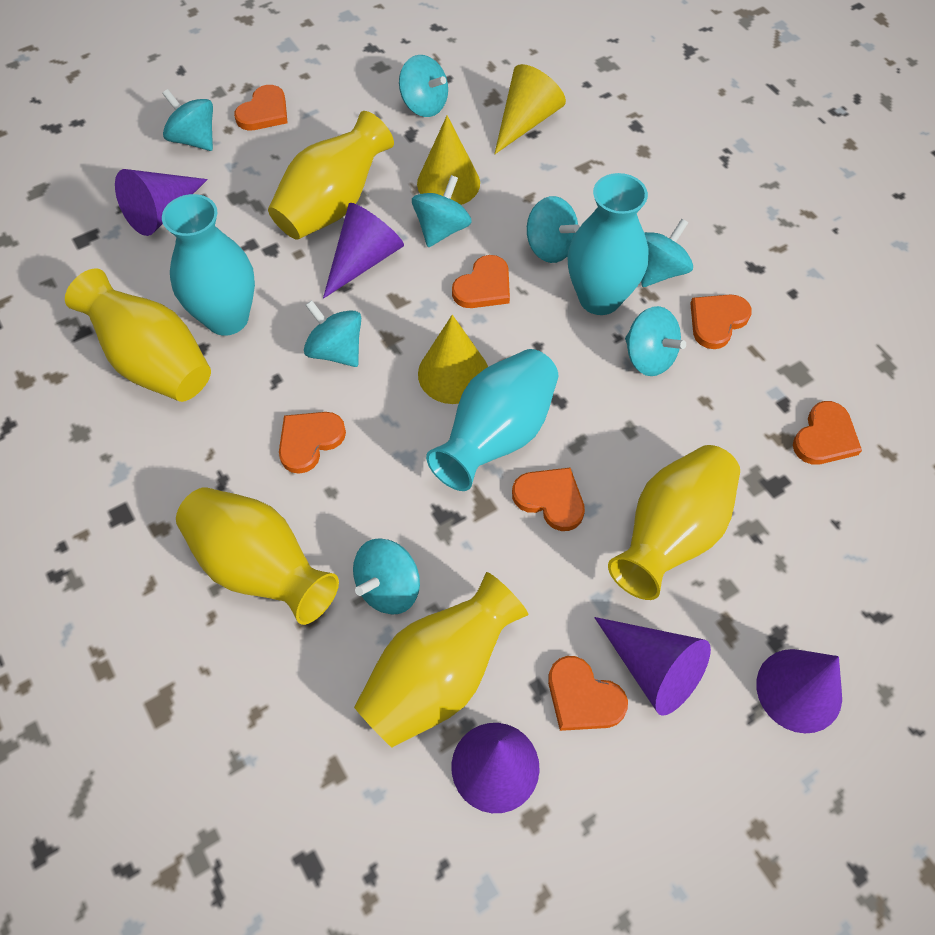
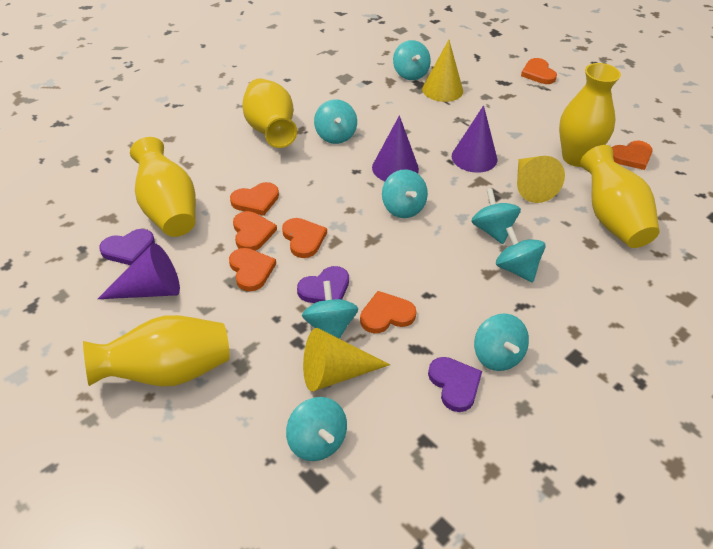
purple cone: [115,169,208,236] [323,203,404,299] [452,723,540,813] [594,617,711,716] [756,649,842,733] = 5 -> [98,243,180,299] [372,115,419,181] [452,105,497,173] = 3
purple heart: none = 0 -> [99,229,155,265] [297,266,349,303] [428,357,482,412] = 3
turquoise vase: [162,194,255,336] [426,349,558,491] [567,173,649,315] = 3 -> none = 0

